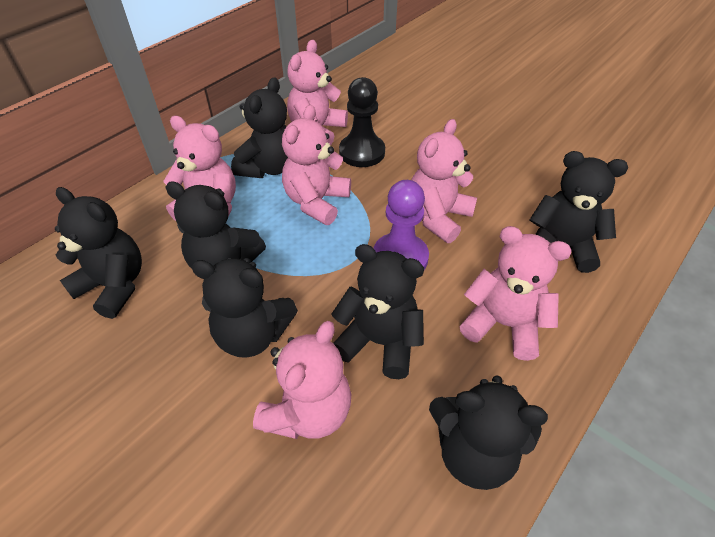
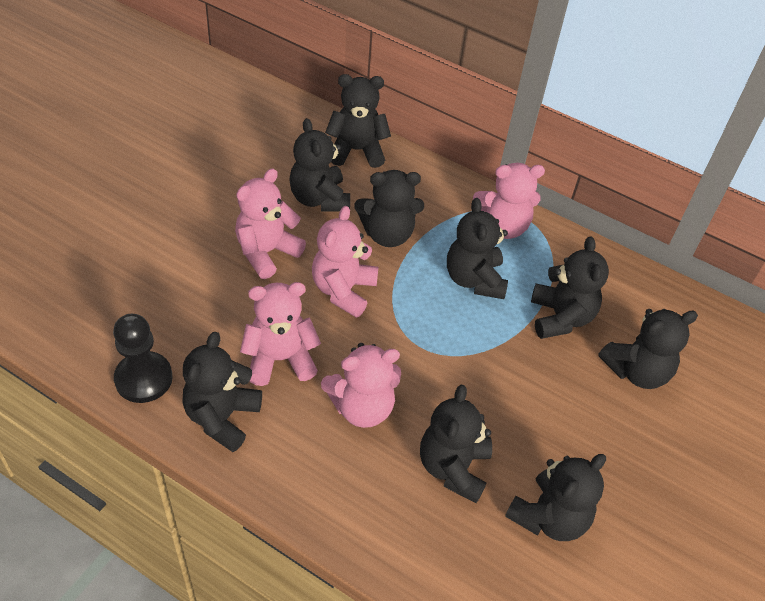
black teddy bear: [55,187,142,319] [165,181,266,269] [192,258,298,358] [231,77,288,178] [331,244,424,379] [429,376,548,490] [530,151,628,273] = 7 -> [182,332,262,452] [289,118,350,212] [325,74,391,168] [354,170,424,247] [420,384,492,503] [447,198,508,299] [505,454,606,541] [531,237,609,339] [598,309,698,389] = 9
pink teddy bear: [163,116,236,221] [253,321,351,439] [282,105,351,225] [287,40,348,146] [411,119,477,243] [460,226,572,361] = 6 -> [235,168,306,279] [240,282,321,386] [312,206,379,318] [321,343,401,428] [473,163,545,239] = 5
purple pawn: [373,180,429,270] = 1 -> none = 0

